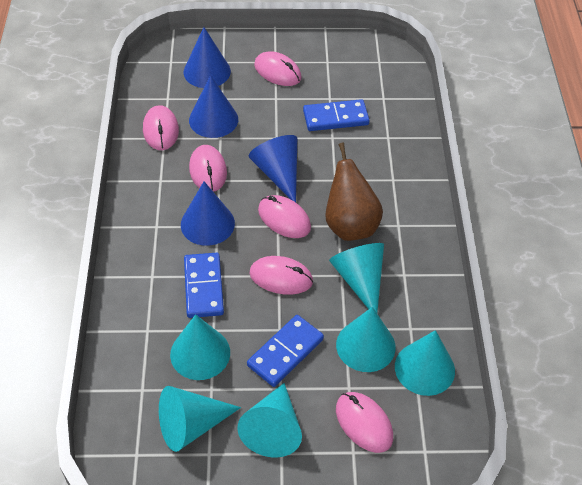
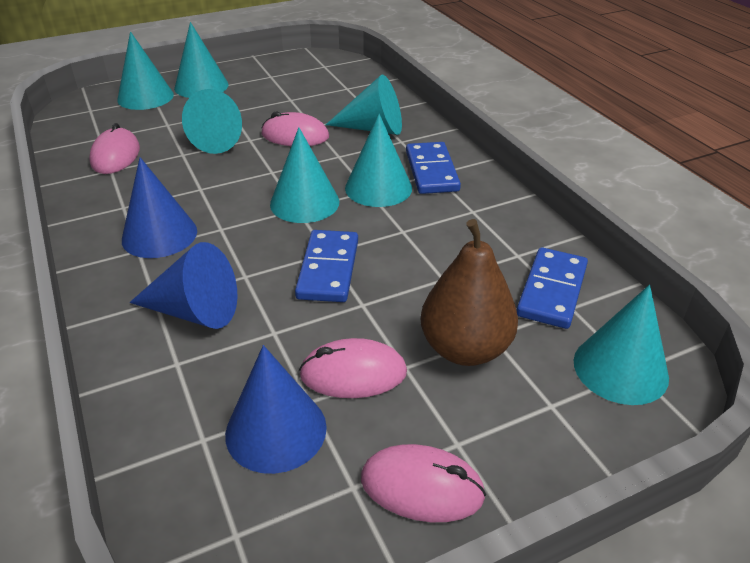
blue cone: [181,181,235,246] [184,27,231,88] [189,75,238,138] [249,135,297,202] = 4 -> [122,157,197,258] [129,242,238,329] [225,345,327,474] = 3
pink mouse: [143,105,179,150] [189,145,227,192] [249,256,313,295] [254,51,302,86] [258,195,311,238] [336,392,393,453] = 6 -> [89,123,140,174] [261,112,329,146] [299,338,407,398] [361,444,486,522] = 4
turquoise cone: [159,386,241,452] [170,314,230,380] [237,383,302,458] [329,243,384,313] [336,307,396,372] [395,330,455,396] = 6 -> [117,31,174,110] [174,22,229,98] [182,89,242,154] [270,127,339,223] [326,75,402,135] [345,114,412,207] [574,285,669,405] = 7

